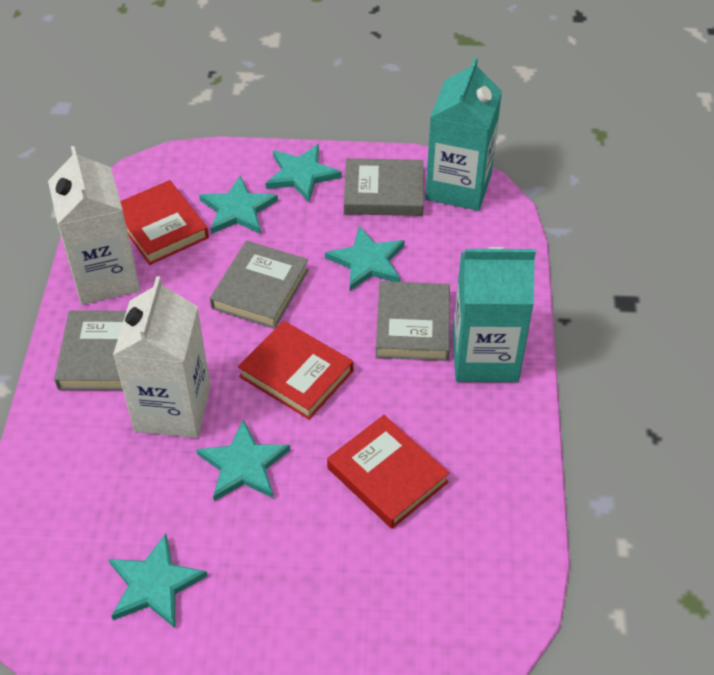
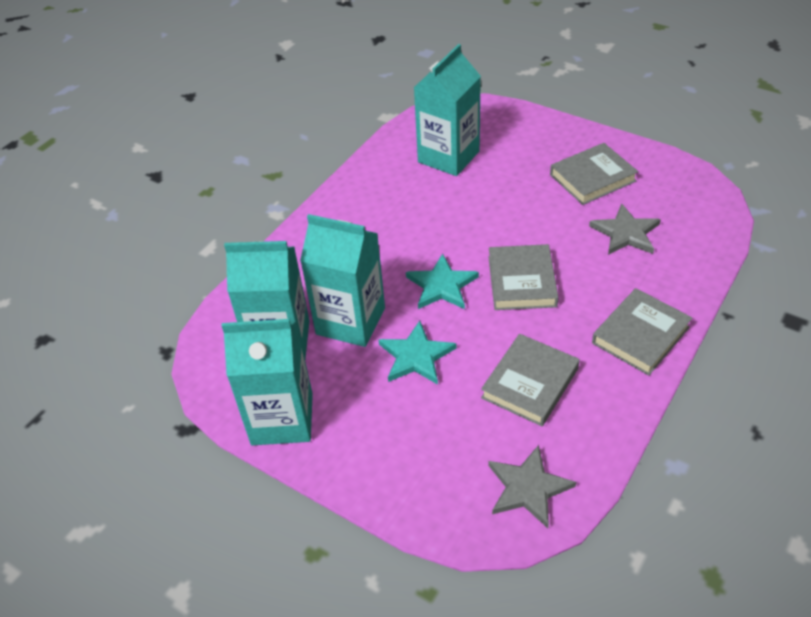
grey star: none = 0 -> [488,445,576,528] [589,203,661,255] = 2
red book: [120,180,209,265] [238,321,353,420] [327,415,450,529] = 3 -> none = 0
turquoise carton: [425,57,502,211] [453,247,536,382] = 2 -> [222,319,313,445] [224,241,310,358] [300,214,385,347] [414,44,481,176] = 4
turquoise star: [109,534,208,628] [196,420,290,501] [199,176,278,234] [265,144,342,202] [325,226,405,291] = 5 -> [379,321,456,385] [406,254,479,309] = 2
white carton: [48,146,140,305] [113,276,211,438] = 2 -> none = 0

